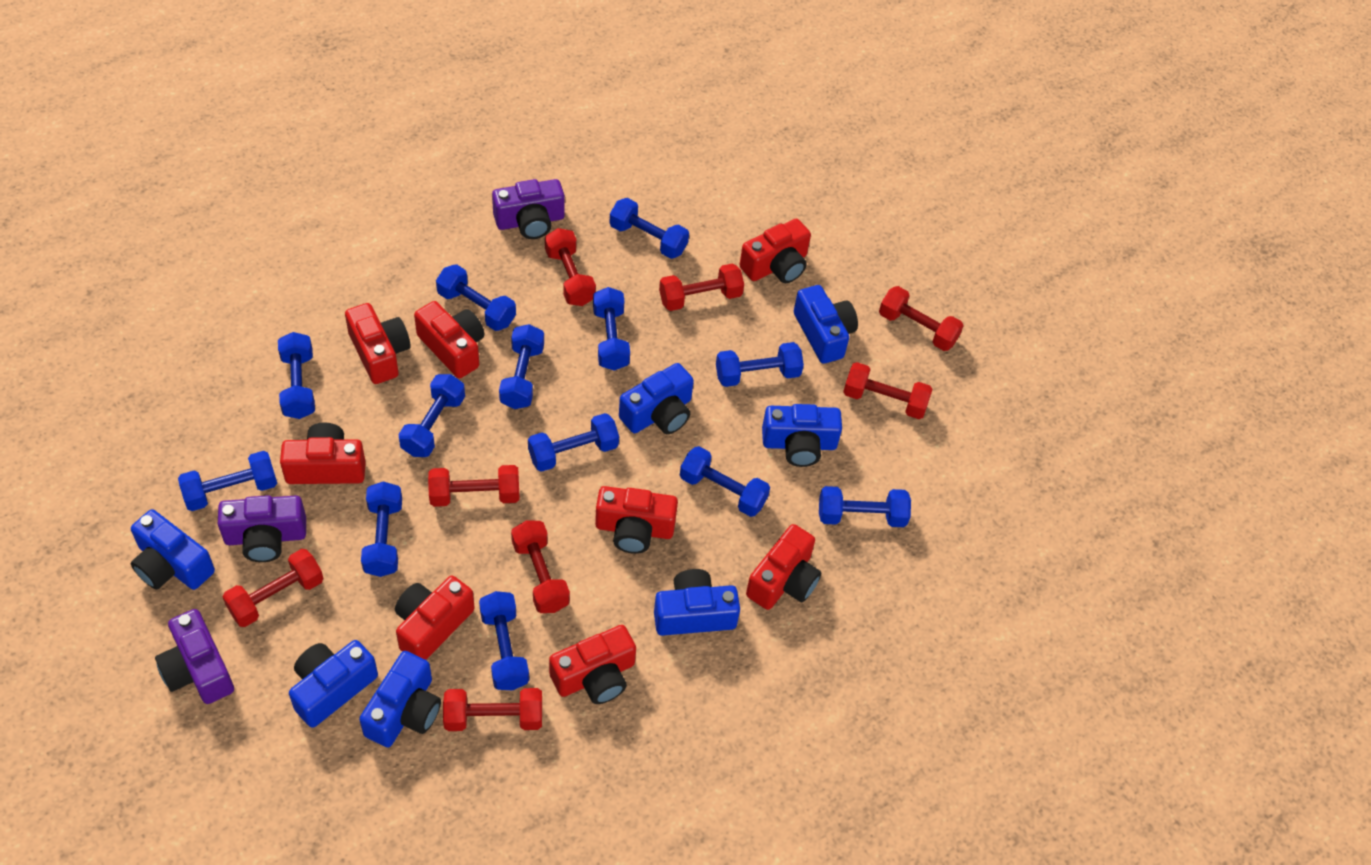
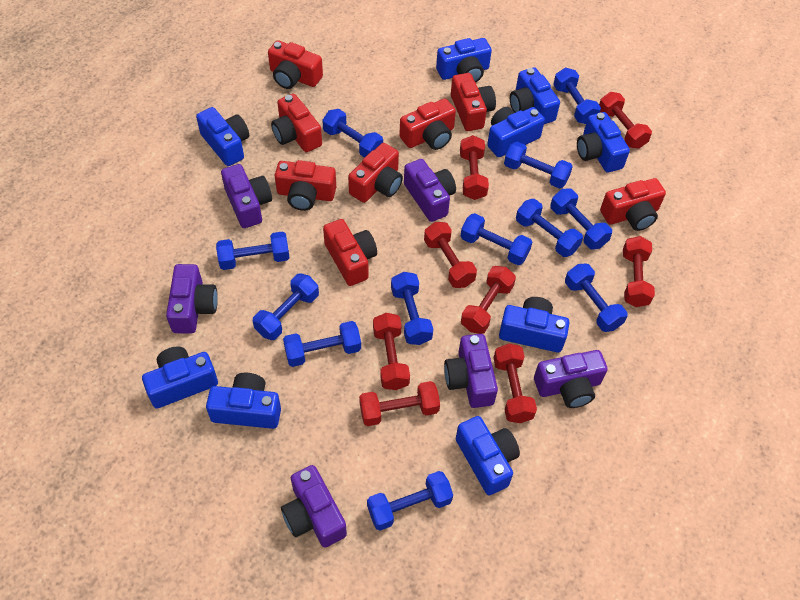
blue camera: [131,509,215,590] [289,640,378,728] [359,651,441,747] [619,363,694,434] [654,569,740,636] [762,404,842,467] [794,285,858,364] = 7 -> [142,346,218,409] [196,107,249,166] [206,373,281,429] [436,38,492,82] [456,416,520,495] [487,107,545,157] [499,297,570,352] [510,67,560,124] [577,112,630,173] = 9
blue dumbbell: [178,451,277,511] [278,332,315,419] [361,481,402,577] [398,374,465,457] [436,264,516,331] [479,591,529,690] [499,324,544,409] [528,413,619,472] [593,287,630,371] [609,198,689,259] [680,446,770,517] [716,342,804,387] [819,486,911,527] = 13 -> [216,231,290,270] [253,274,319,340] [283,321,361,367] [322,109,383,158] [367,471,453,531] [391,272,433,345] [461,213,532,265] [504,142,573,189] [516,199,583,257] [550,188,612,250] [553,68,601,124] [565,264,628,332] = 12
purple camera: [155,609,234,704] [218,495,306,562] [492,179,565,239] = 3 -> [166,264,218,333] [221,164,272,228] [281,465,347,548] [404,159,456,222] [444,334,498,408] [534,350,608,408] = 6

